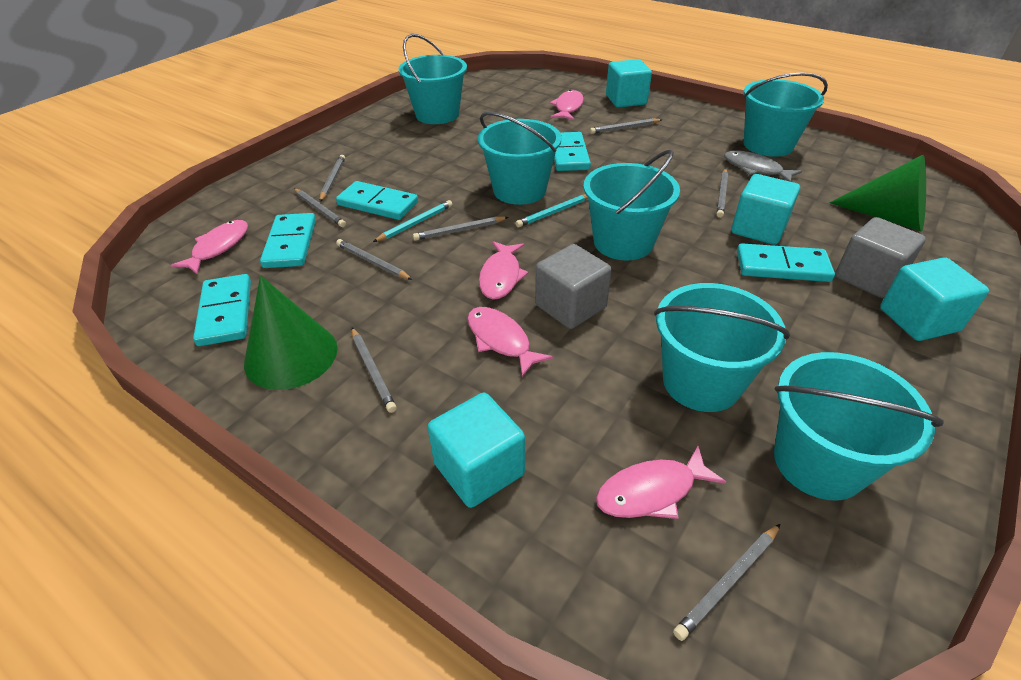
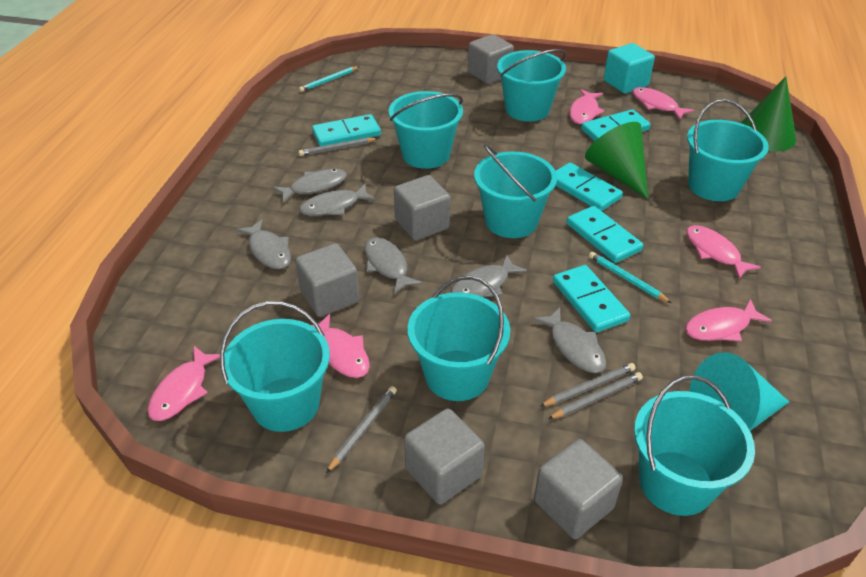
grey cube: [535,244,612,329] [835,217,926,298] = 2 -> [295,243,359,317] [394,175,450,240] [404,409,485,504] [468,34,514,84] [534,439,623,539] = 5
grey fish: [724,151,802,182] = 1 -> [236,219,291,269] [273,169,347,203] [299,184,376,216] [364,237,422,294] [451,254,527,297] [533,307,606,373] = 6
grey pencil: [294,189,346,227] [320,155,345,202] [336,239,413,280] [352,328,397,413] [413,217,509,241] [590,118,662,134] [673,524,780,641] [717,169,728,218] = 8 -> [299,138,378,156] [326,386,397,473] [539,363,636,407] [548,372,643,419] = 4
pink fish: [170,220,248,274] [467,307,553,377] [479,241,529,300] [550,90,584,120] [596,446,726,519] = 5 -> [148,346,220,421] [311,313,370,378] [569,89,605,124] [632,87,694,120] [685,299,772,341] [686,225,761,279] = 6
turquoise bucket: [398,34,467,124] [478,112,562,205] [583,150,680,261] [654,283,790,412] [743,72,828,157] [774,352,944,500] = 6 -> [220,301,330,432] [389,91,463,169] [408,276,510,401] [474,144,557,238] [497,49,566,122] [634,375,755,516] [687,99,769,201] = 7
turquoise cone: none = 0 -> [689,352,789,431] = 1
turquoise cube: [428,392,525,508] [606,59,652,108] [731,174,800,245] [880,257,989,341] = 4 -> [604,43,655,94] = 1

